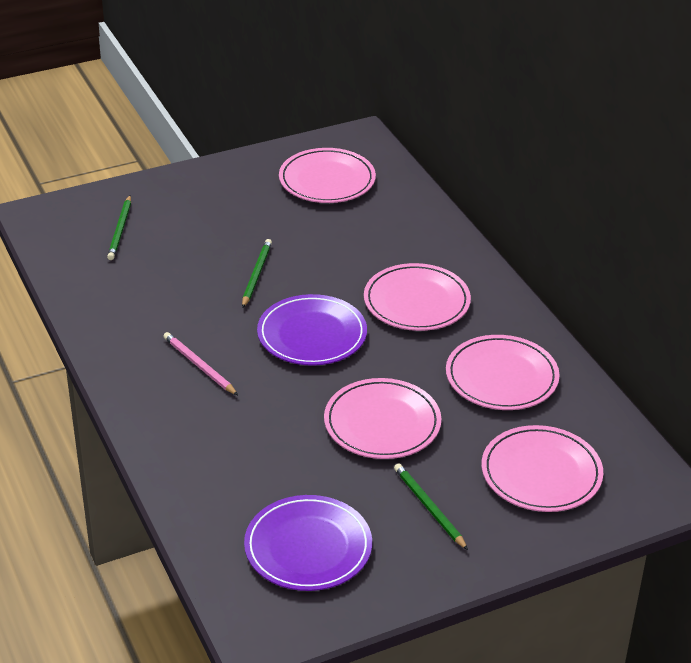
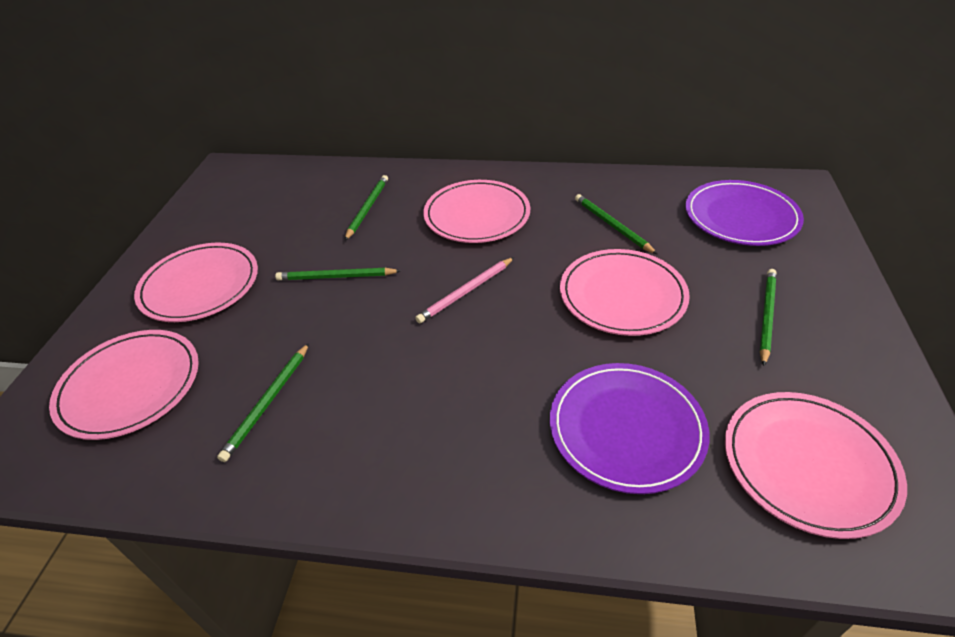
green pencil: [107,195,131,260] [242,239,272,308] [394,463,468,550] = 3 -> [217,343,309,462] [275,268,400,280] [345,175,388,240] [575,194,657,254] [760,269,777,366] = 5

